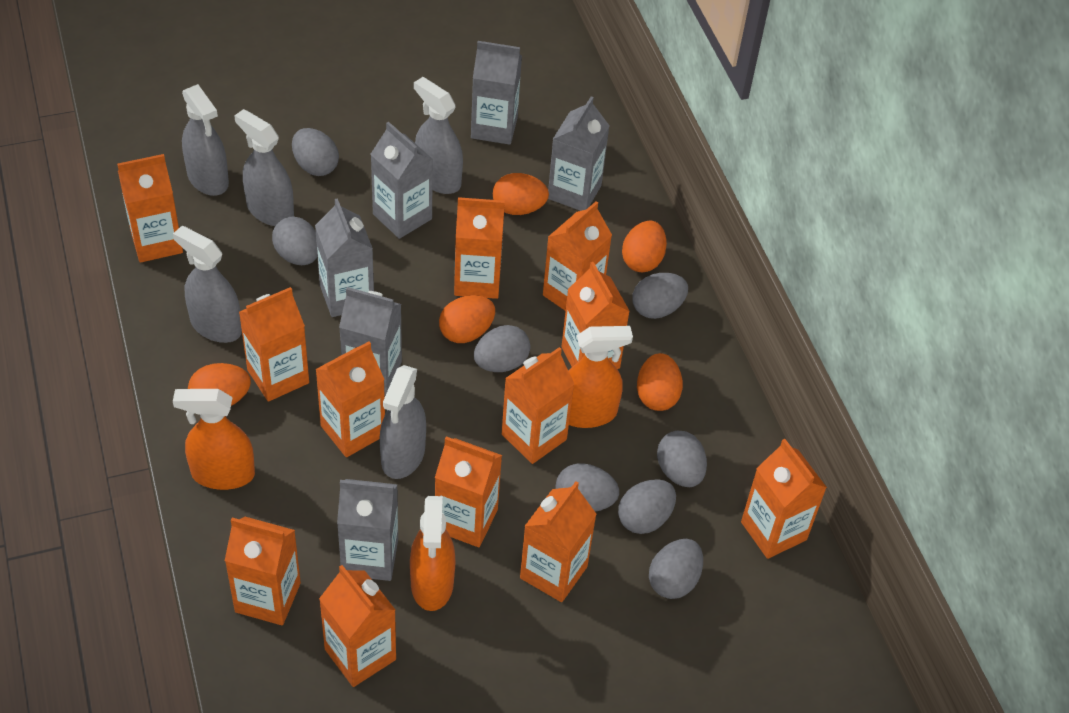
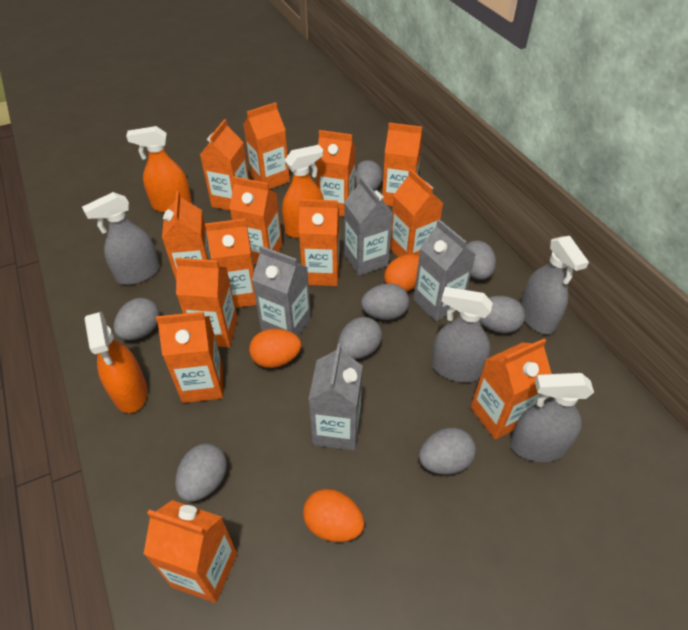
grey carton: [315,198,374,317] [337,479,398,581] [339,287,402,396] [371,122,433,239] [471,41,522,145] [548,96,610,211] = 6 -> [252,246,311,336] [308,343,363,450] [344,177,393,276] [413,219,476,322] = 4
grey spray bottle: [173,226,242,343] [182,84,229,196] [234,109,294,226] [380,365,426,479] [414,77,463,194] = 5 -> [82,192,160,285] [431,287,493,382] [510,373,594,462] [520,236,589,334] = 4
orange carton: [117,154,183,263] [225,517,301,625] [239,287,309,402] [315,341,385,457] [319,565,396,687] [435,436,502,547] [454,197,505,299] [502,347,574,464] [520,481,597,602] [543,201,612,311] [561,262,630,369] [741,439,827,559] = 12 -> [144,500,237,603] [156,312,223,403] [162,191,211,279] [175,258,238,347] [200,119,249,211] [205,219,257,308] [229,176,282,264] [243,102,290,189] [299,199,339,286] [316,130,356,216] [382,123,422,206] [390,169,443,257] [471,338,552,440] = 13
orange egg: [188,363,251,406] [439,295,495,343] [493,173,549,215] [622,221,667,272] [637,353,683,411] = 5 -> [249,329,301,368] [303,489,365,542] [384,254,419,292] = 3

